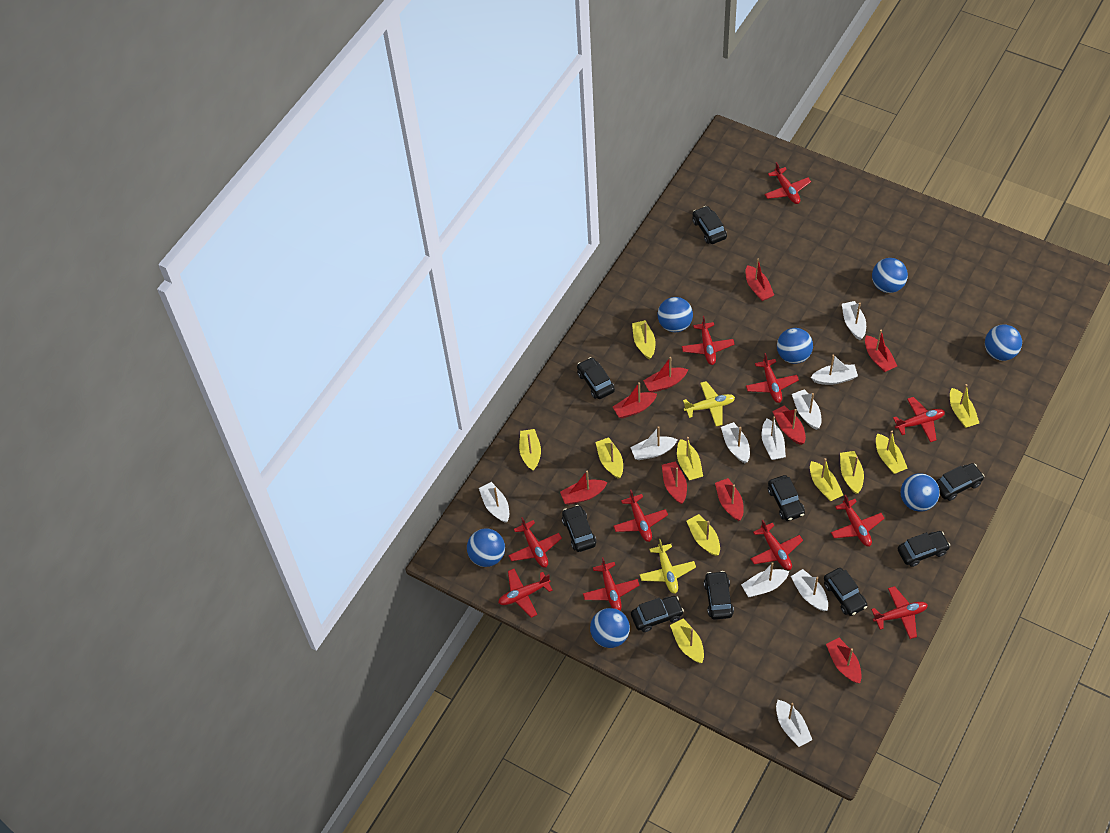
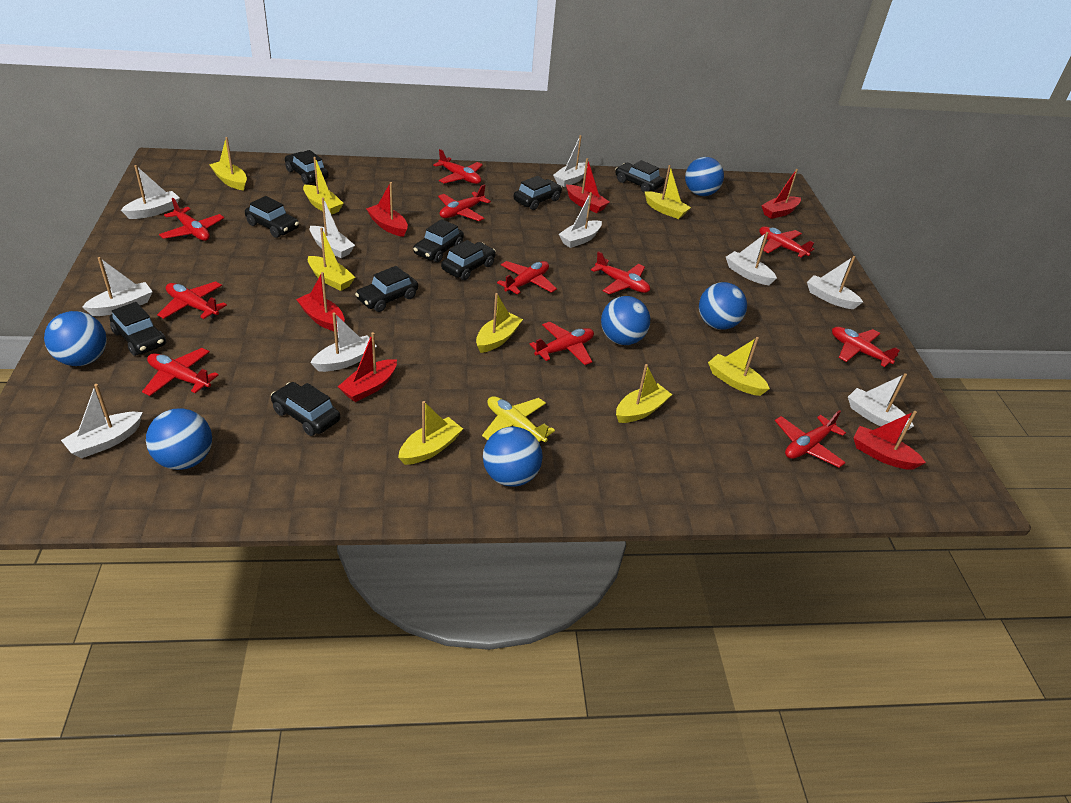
blue ball: [467,528,505,567] [590,608,630,648] [658,297,693,332] [777,328,813,364] [872,258,908,293] [901,473,940,512] [985,325,1022,361] = 7 -> [44,311,107,366] [146,408,212,470] [483,427,543,487] [601,296,650,345] [685,157,724,196] [699,282,747,330] = 6
red boat: [560,471,608,505] [613,382,657,419] [643,357,688,393] [662,461,687,504] [715,478,744,521] [745,259,774,301] [772,405,806,445] [826,638,862,683] [865,330,897,372] = 9 -> [296,272,345,332] [338,332,397,402] [366,182,408,237] [566,158,609,213] [761,169,801,219] [853,411,926,470] = 6
yellow boat: [519,429,541,471] [595,437,623,479] [632,320,656,360] [670,618,704,663] [677,437,703,480] [687,514,720,556] [810,458,843,501] [840,451,864,494] [876,430,908,474] [950,384,979,428] = 10 -> [209,137,247,191] [303,157,344,215] [308,228,355,291] [398,401,463,465] [476,293,523,353] [616,364,672,423] [644,165,691,219] [708,337,770,396] = 8
yellow plane: [639,539,696,594] [683,381,735,426] = 2 -> [482,396,555,443] = 1

